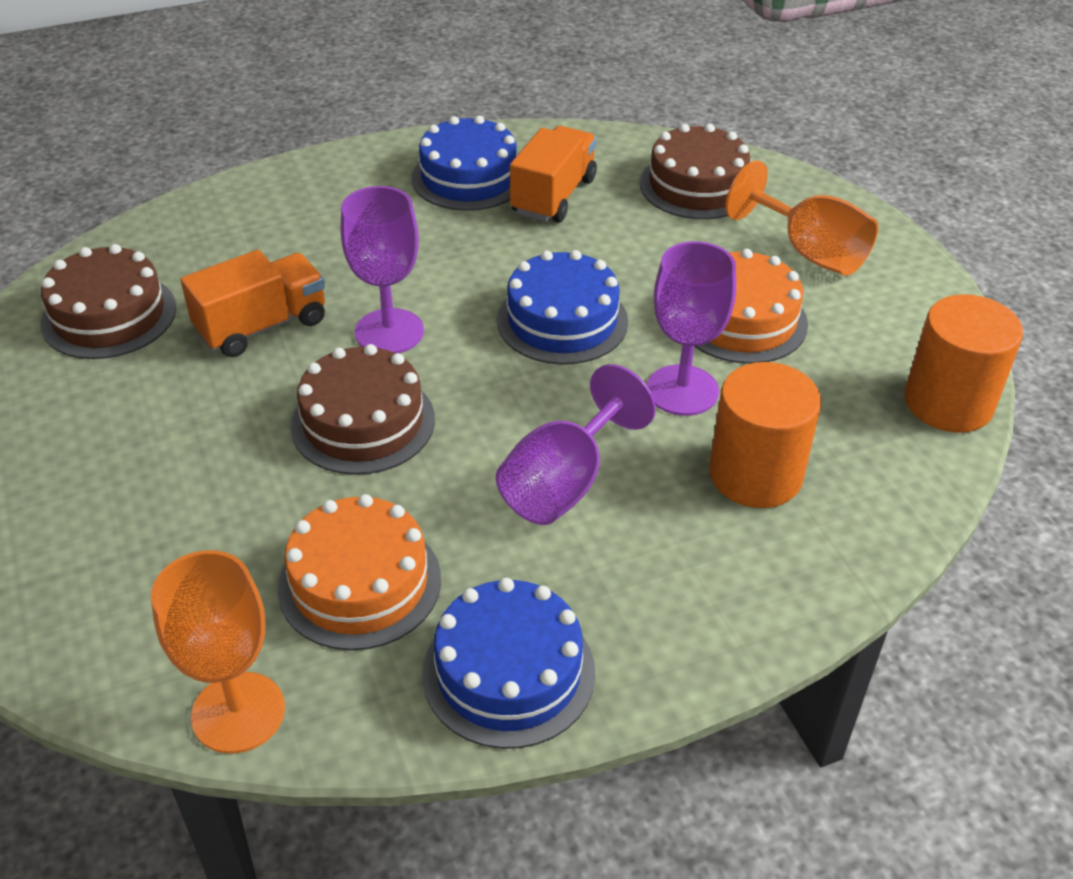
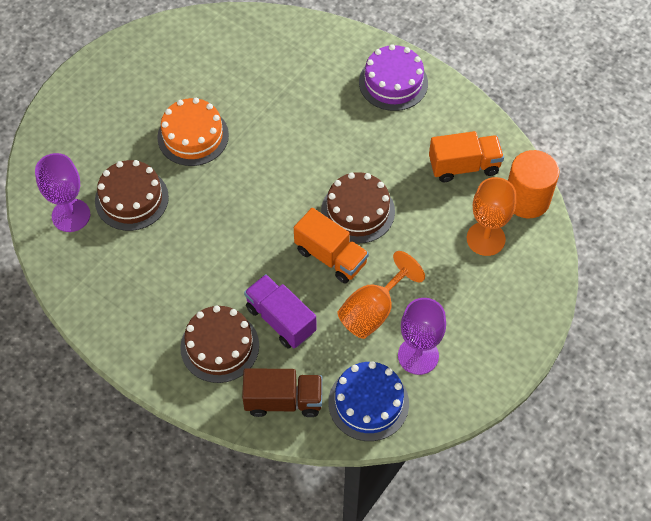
blue cake: [412,115,517,211] [422,578,595,749] [497,250,628,365] = 3 -> [328,361,409,441] = 1
brown truck: none = 0 -> [242,368,322,417] = 1
orange cake: [278,494,441,650] [694,249,808,364] = 2 -> [157,98,229,166] = 1
orange cylinder: [709,362,821,508] [905,294,1023,433] = 2 -> [508,150,559,218] = 1
purple cake: none = 0 -> [359,44,428,111] = 1
purple goblet: [341,186,424,353] [496,364,656,525] [647,241,736,416] = 3 -> [35,153,90,232] [398,298,446,375] = 2
purple truck: none = 0 -> [244,274,317,349] = 1

